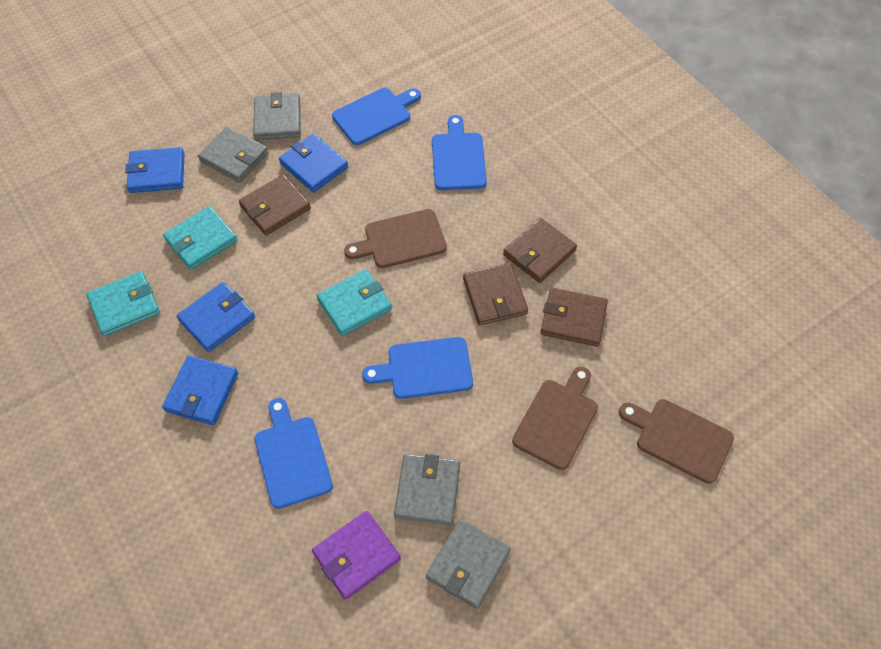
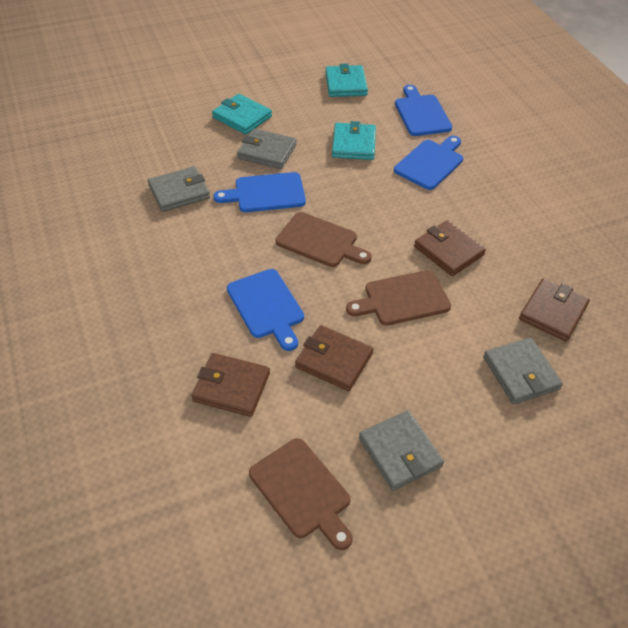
blue wallet: [125,147,185,193] [162,355,238,425] [177,282,255,352] [279,134,348,192] = 4 -> none = 0
purple wallet: [312,511,401,600] = 1 -> none = 0

